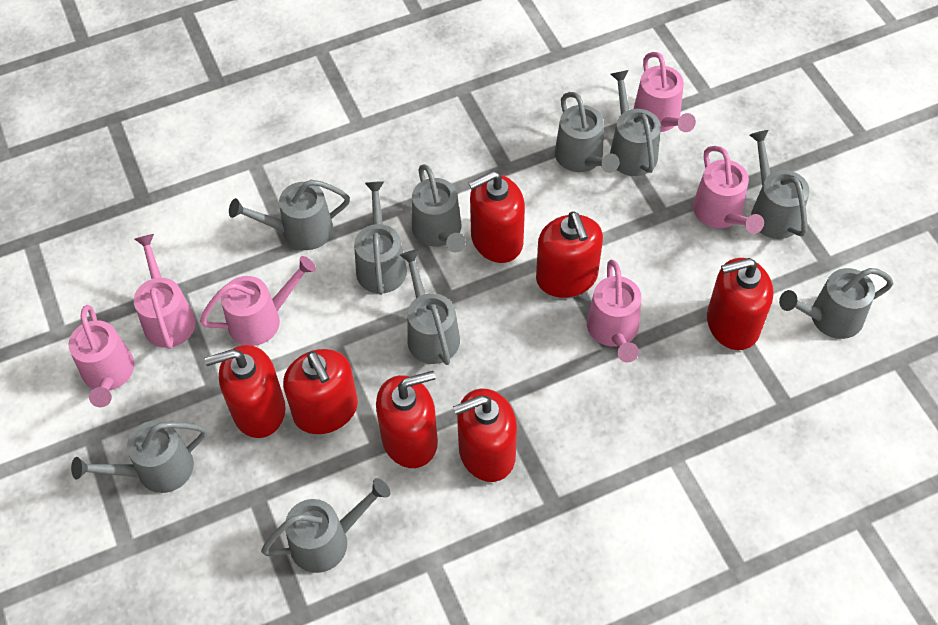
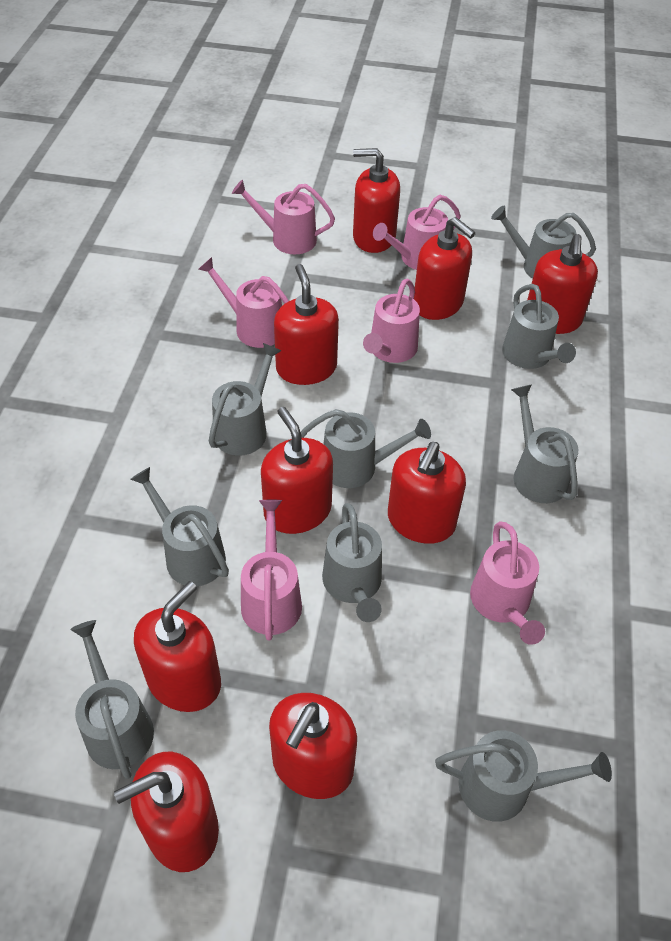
grey watering can: [71,420,207,493] [229,180,350,250] [261,478,390,573] [354,181,407,295] [400,249,460,365] [412,164,466,252] [555,92,619,173] [610,70,661,176] [750,130,809,239] [779,268,893,339] = 10 -> [70,620,154,779] [130,467,229,587] [209,343,282,456] [301,409,431,488] [322,503,382,622] [435,730,612,822] [491,206,596,279] [502,284,576,369] [511,384,578,503] = 9
red soap dispenser: [204,345,285,438] [283,349,358,434] [376,371,438,468] [453,389,517,482] [468,171,525,263] [536,211,603,298] [707,258,773,350] = 7 -> [114,752,219,872] [134,581,221,712] [261,407,333,534] [269,693,357,799] [274,264,339,385] [353,148,400,253] [388,442,466,544] [414,217,475,320] [527,234,598,334] = 9

